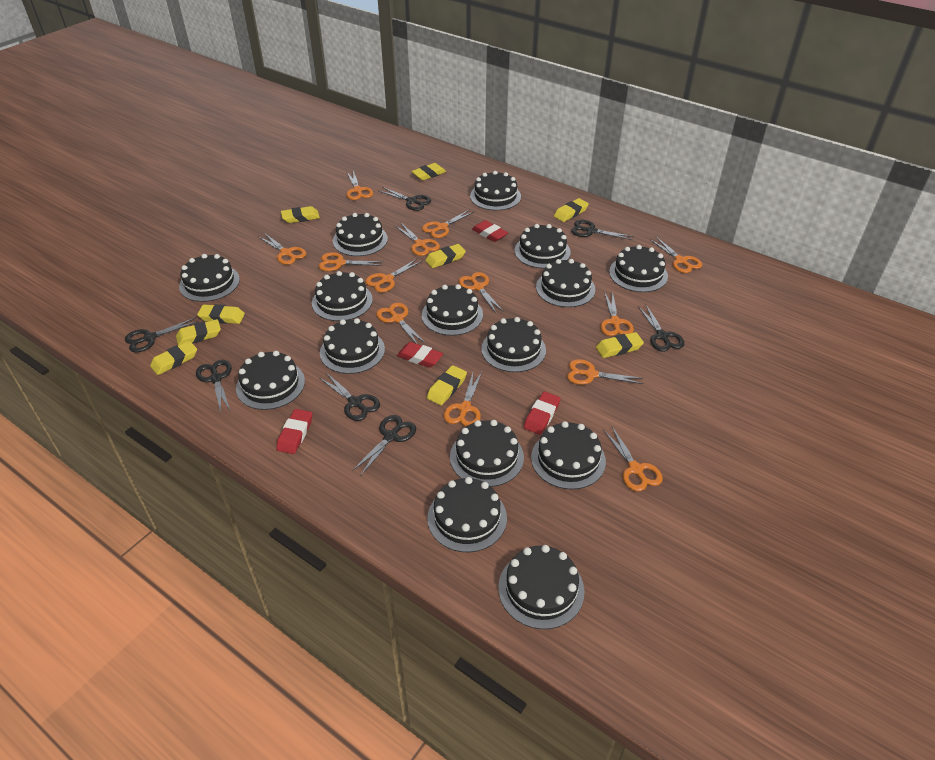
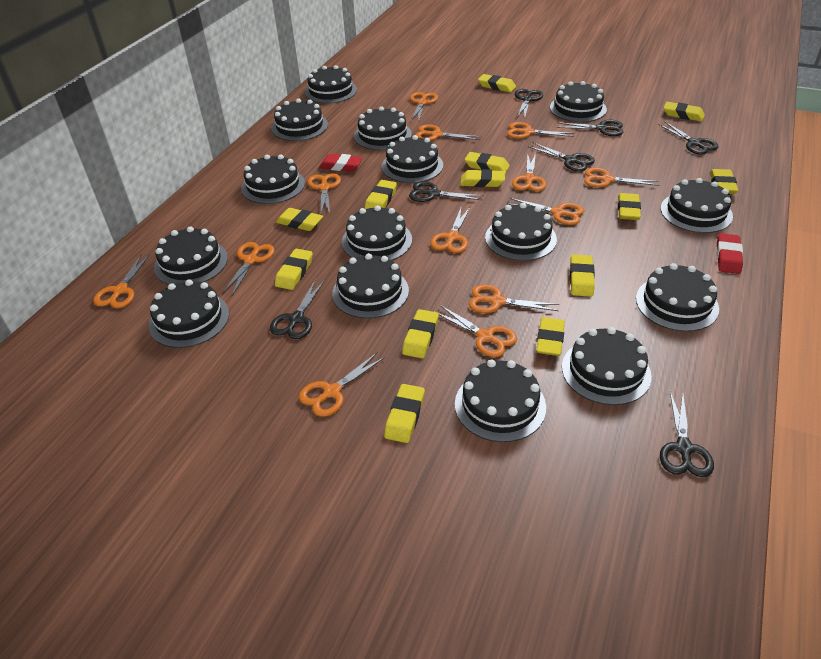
red eraser: [276,409,312,454] [397,342,443,368] [472,220,508,242] [524,391,561,435] = 4 -> [319,154,363,172] [716,233,743,274] = 2
yellow eraser: [150,341,197,375] [176,319,221,345] [197,304,245,324] [281,206,320,223] [411,163,446,181] [425,244,466,268] [427,365,467,405] [554,198,589,222] [596,332,644,358] = 9 -> [275,249,313,290] [276,208,323,231] [364,180,397,209] [384,384,425,443] [402,309,439,358] [460,169,505,187] [465,152,510,173] [478,74,516,92] [536,317,565,356] [570,254,595,297] [618,193,641,220] [664,102,705,122] [710,169,738,194] = 13

